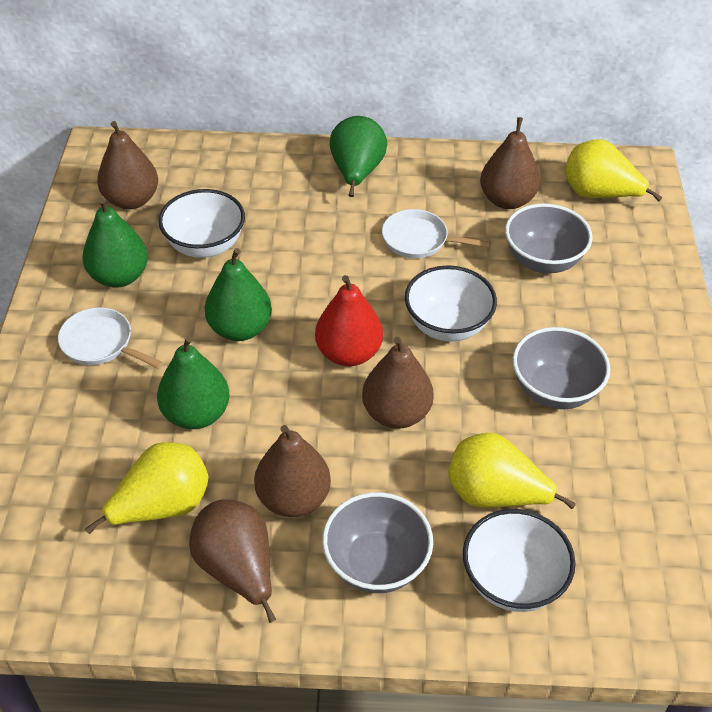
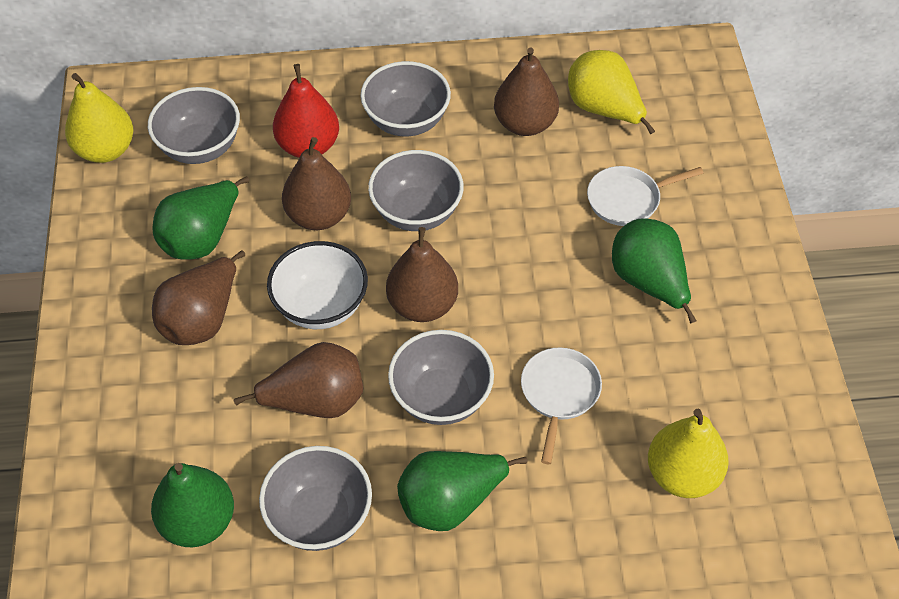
grey bowl: [322,492,433,593] [505,203,593,273] [513,327,610,409] = 3 -> [148,87,240,164] [259,446,372,551] [360,61,451,136] [368,150,464,231] [388,330,494,425] = 5
white bowl: [158,189,245,258] [405,265,497,342] [463,509,576,612] = 3 -> [267,241,368,329] = 1

